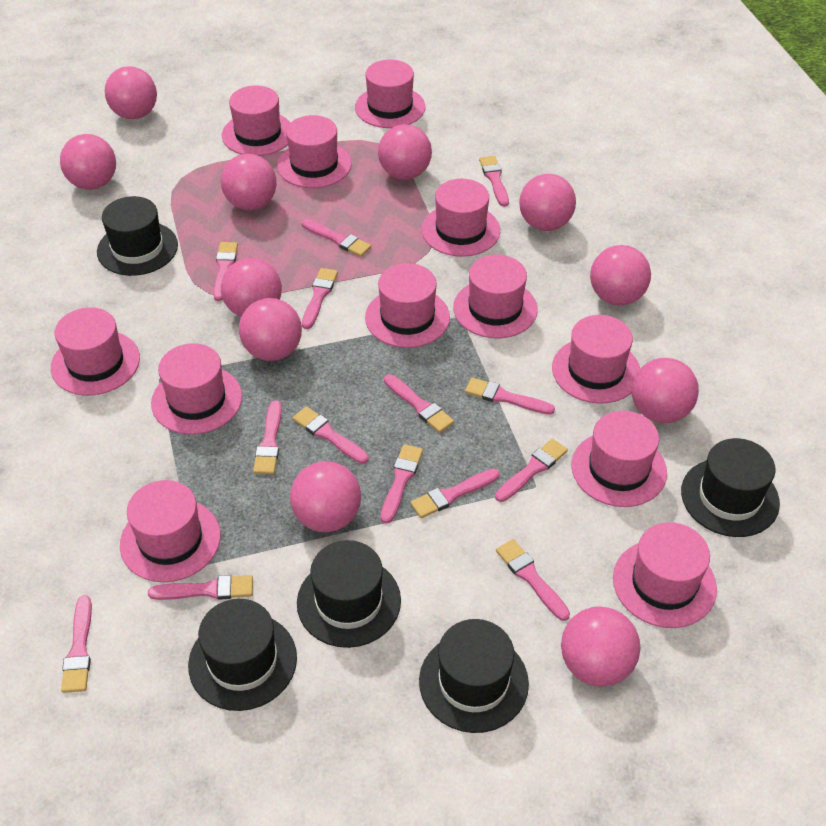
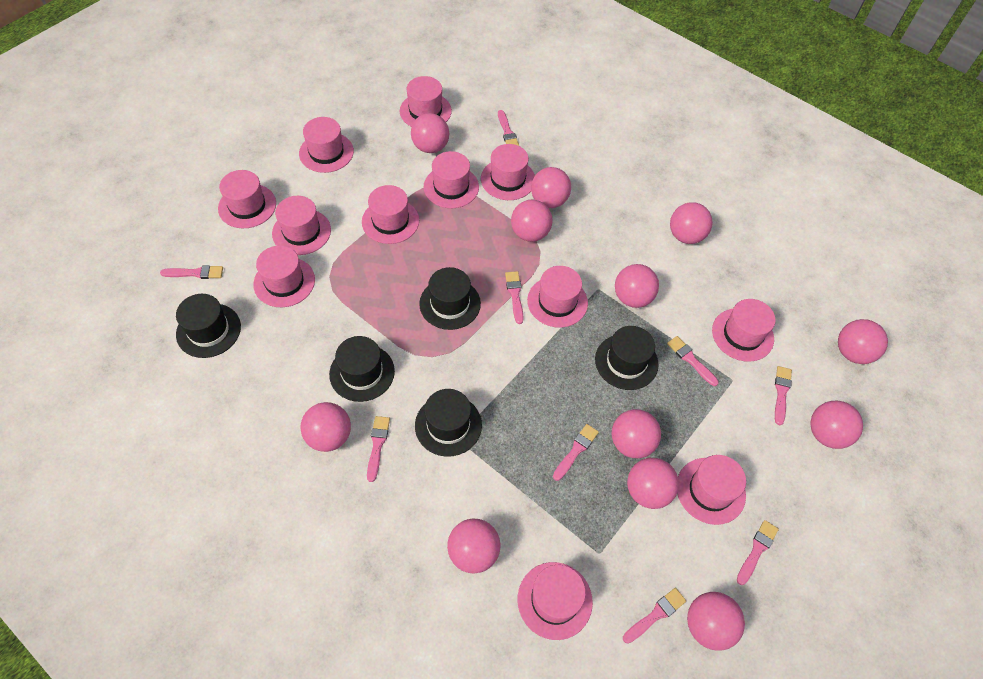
pink ball: [60,134,116,190] [105,66,157,119] [221,154,276,210] [221,258,282,317] [239,298,302,361] [290,461,361,532] [378,124,432,180] [519,174,576,231] [561,607,640,687] [590,245,651,305] [632,358,699,423] = 11 -> [301,402,351,452] [411,113,449,153] [447,518,501,573] [511,200,553,242] [531,167,571,208] [611,409,661,458] [615,264,659,308] [627,458,679,509] [670,202,713,244] [687,592,745,651] [810,401,863,449] [838,319,888,364] = 12
pink brush: [61,595,92,693] [148,575,253,600] [213,242,238,301] [253,400,282,475] [293,406,369,464] [302,219,371,257] [302,268,338,329] [381,444,423,524] [384,374,454,433] [410,469,500,518] [465,378,555,415] [479,156,509,207] [495,438,568,502] [496,539,570,621] = 14 -> [160,265,223,279] [367,416,390,482] [498,110,519,146] [505,271,524,324] [553,424,599,481] [623,588,686,644] [667,336,719,386] [737,520,779,585] [775,366,792,425] = 9

